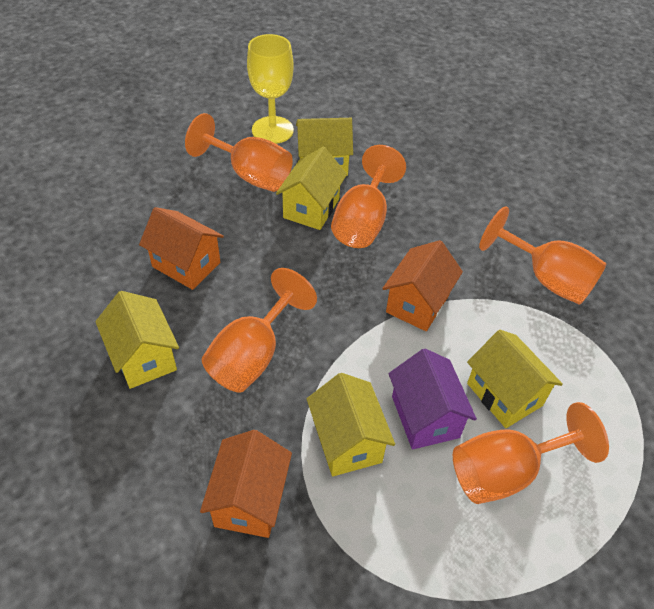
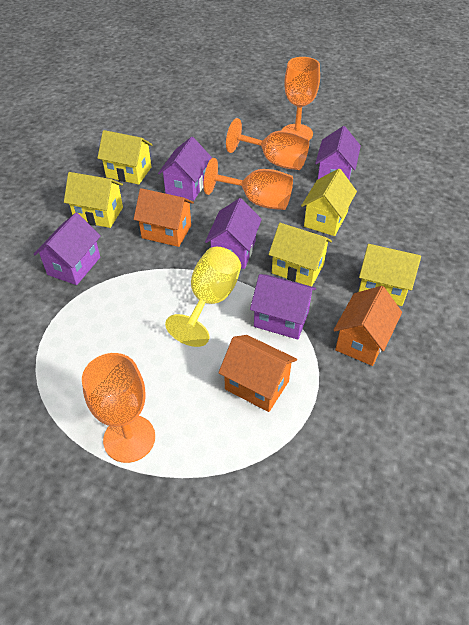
orange goblet: [185,113,293,192] [202,268,317,393] [331,145,406,248] [453,402,609,504] [479,206,606,305] = 5 -> [82,353,155,463] [203,158,293,210] [226,118,309,170] [281,57,320,140] = 4
purple house: [389,348,477,449] = 1 -> [34,213,101,285] [158,137,212,201] [205,198,262,269] [250,274,316,339] [315,126,361,180] = 5

